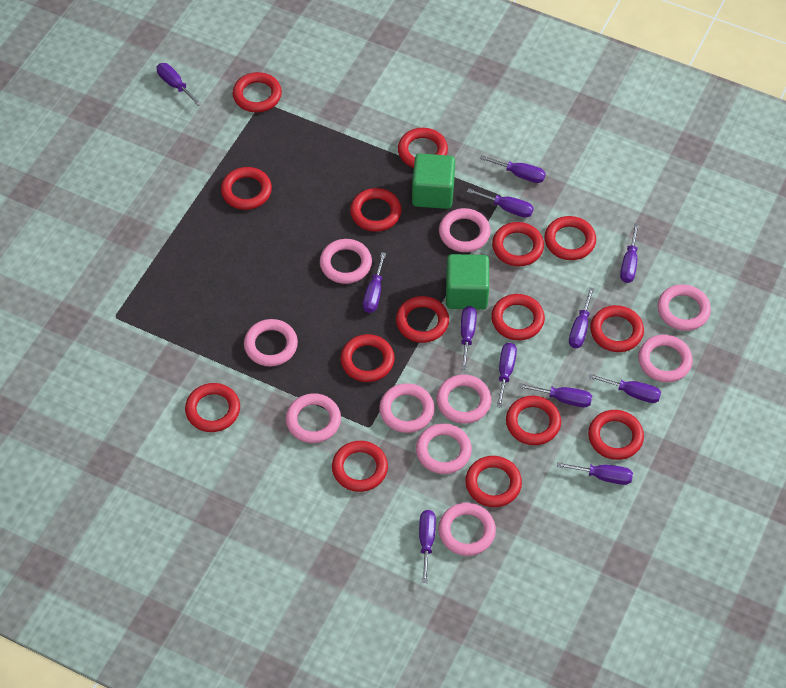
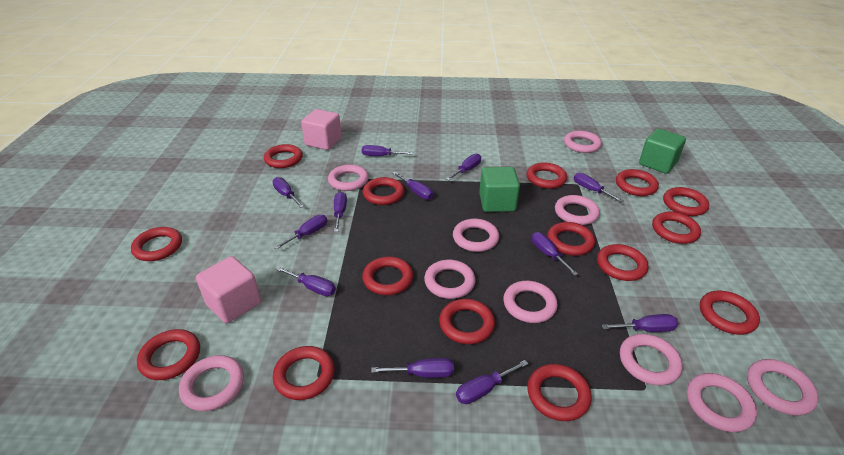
pink cube: none = 0 -> [196,256,261,323] [301,109,342,150] = 2

